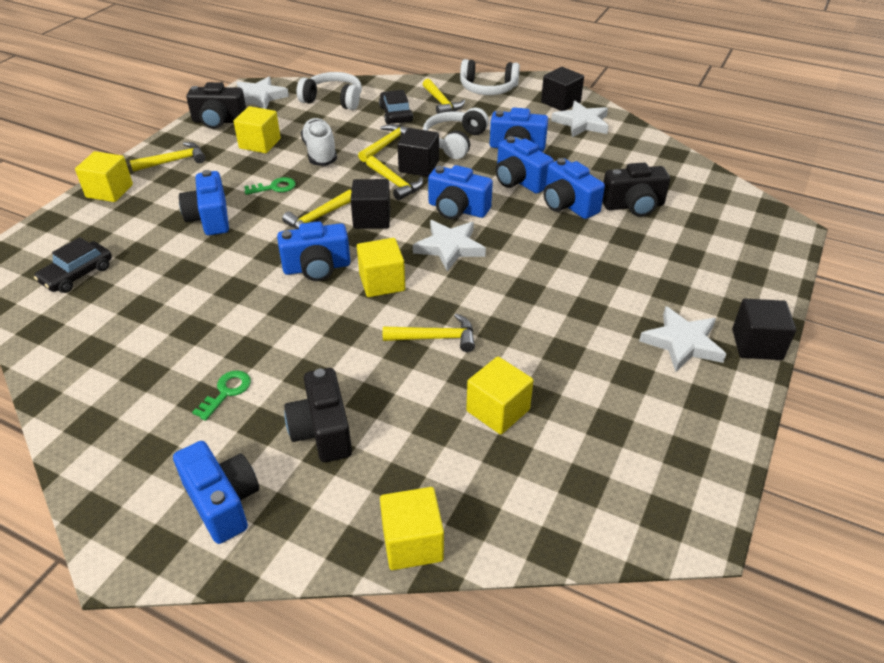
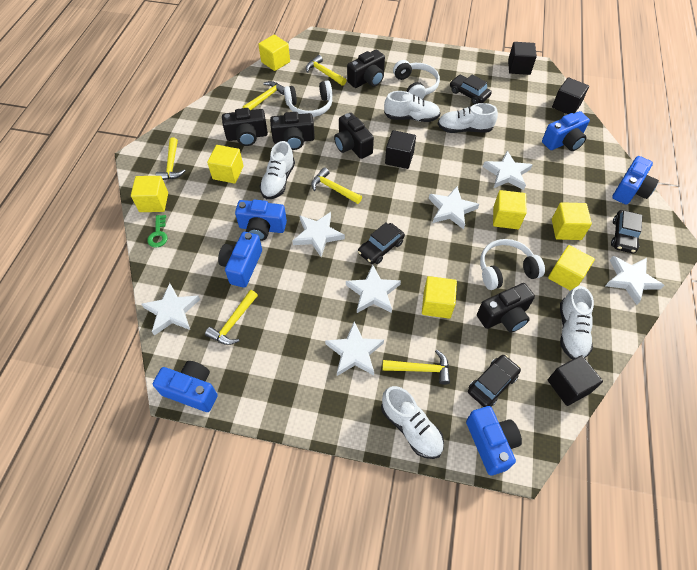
black camera: [186,82,246,129] [284,368,352,462] [602,163,670,217] = 3 -> [222,108,268,146] [270,112,315,150] [334,113,374,159] [347,50,385,88] [477,283,535,333] = 5
black car: [34,237,112,293] [379,90,413,124] = 2 -> [358,223,405,264] [450,75,492,104] [468,355,521,407] [611,210,642,254] = 4
blue camera: [173,441,259,544] [179,170,229,235] [277,221,350,281] [428,165,493,220] [490,108,548,152] [496,136,554,194] [544,158,605,219] = 7 -> [153,361,218,412] [218,232,262,288] [235,199,287,241] [466,406,522,475] [542,111,590,151] [612,156,659,205] = 6
green key: [192,370,251,421] [244,177,296,195] = 2 -> [147,215,167,247] = 1
white shoe: [301,118,337,166] = 1 -> [259,141,295,199] [381,386,444,459] [384,91,440,122] [438,103,498,133] [560,286,594,359] = 5
white star: [237,77,289,109] [413,220,486,271] [551,101,609,137] [639,306,726,372] = 4 -> [141,283,200,336] [292,212,345,257] [325,322,384,376] [346,264,401,313] [429,186,479,229] [483,151,533,190] [605,256,664,305] = 7
yellow cube: [75,151,133,202] [233,106,281,153] [357,238,405,297] [380,487,444,570] [466,357,533,435] = 5 -> [131,176,168,212] [207,145,243,184] [258,34,290,71] [422,276,457,319] [493,190,526,229] [548,245,595,290] [552,202,592,240] = 7

